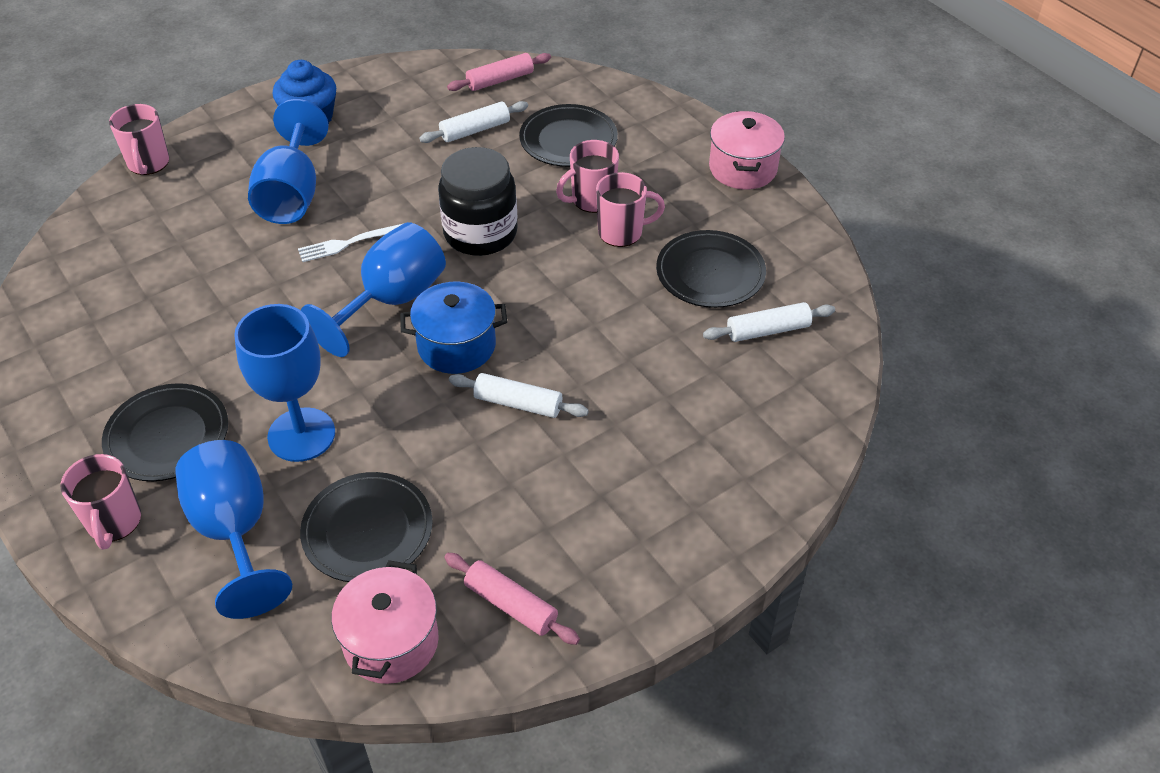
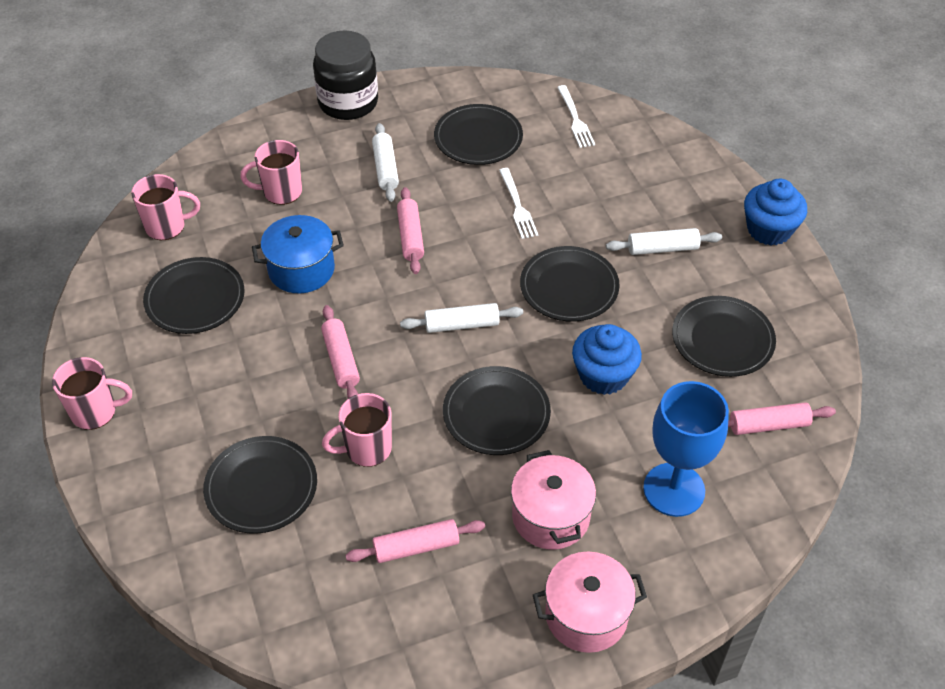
black plate: [102,383,228,481] [300,472,433,582] [519,104,618,167] [656,230,766,308] = 4 -> [143,257,245,334] [203,436,317,534] [434,104,523,165] [443,366,551,455] [520,246,620,322] [672,296,776,377] = 6
blue cupcake: [273,60,336,124] = 1 -> [572,324,642,395] [744,179,807,245] = 2
blue goblet: [175,440,292,619] [234,304,335,462] [248,99,329,224] [301,222,446,357] = 4 -> [643,381,729,517] = 1
pink rolling pin: [444,553,580,645] [447,53,551,91] = 2 -> [321,305,360,399] [346,519,485,563] [397,187,424,274] [728,402,836,435] = 4
white fork: [298,224,402,262] = 1 -> [499,168,538,239] [557,85,595,148] = 2

